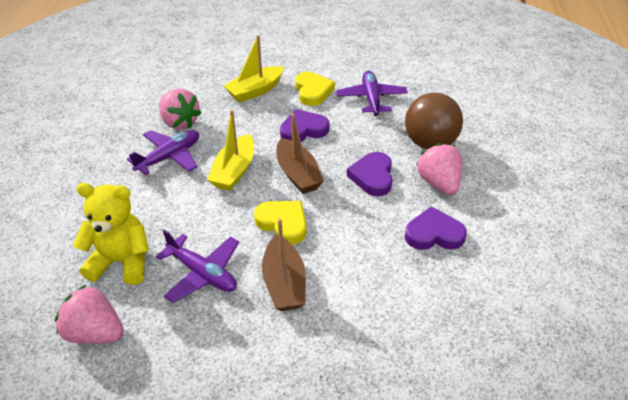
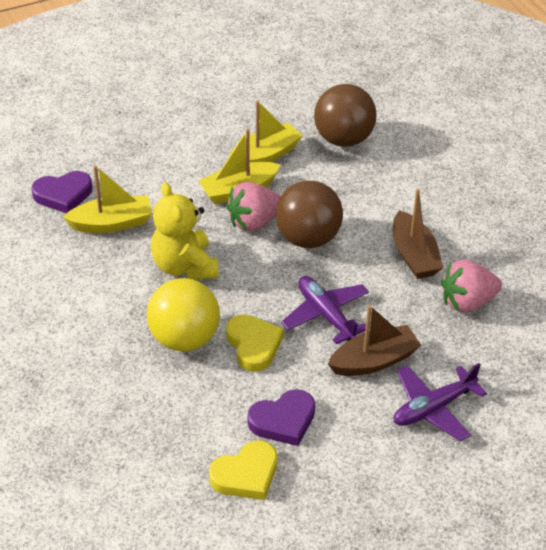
brown ball: [405,93,463,149] = 1 -> [276,181,343,248] [314,84,377,147] = 2
pink strawberry: [55,285,124,344] [159,89,201,130] [416,143,462,195] = 3 -> [226,182,281,232] [441,260,502,312] = 2
purple heart: [280,109,329,142] [347,152,392,196] [405,206,467,250] = 3 -> [32,171,92,213] [247,389,315,446] = 2
purple plane: [127,130,199,175] [156,230,239,303] [336,71,408,116] = 3 -> [281,276,369,344] [394,363,487,441] = 2
yellow ball: none = 0 -> [147,278,220,351] = 1
yellow boat: [207,110,254,191] [224,35,284,103] = 2 -> [63,165,152,233] [198,128,280,204] [229,100,303,163] = 3

